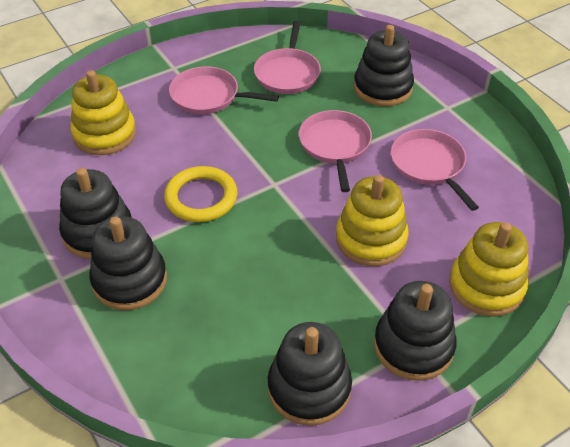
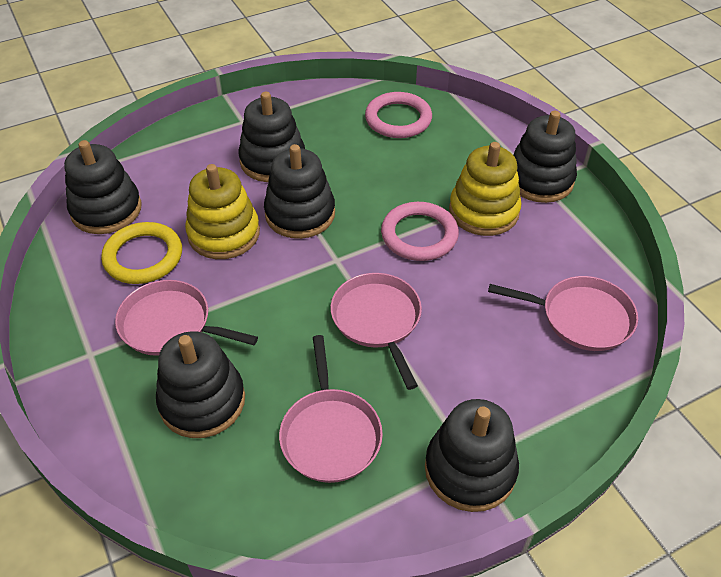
black stacking toy: [59,168,132,259] [89,216,167,310] [268,322,352,426] [354,25,414,106] [374,281,457,381] = 5 -> [64,140,142,234] [156,331,245,438] [238,92,305,182] [264,144,335,239] [425,399,519,512] [513,111,577,203] = 6
pink ring: none = 0 -> [365,92,432,138] [381,202,459,261] = 2
yellow stacking toy: [71,70,136,155] [336,175,409,266] [449,222,528,317] = 3 -> [185,164,260,259] [449,142,522,236] = 2

